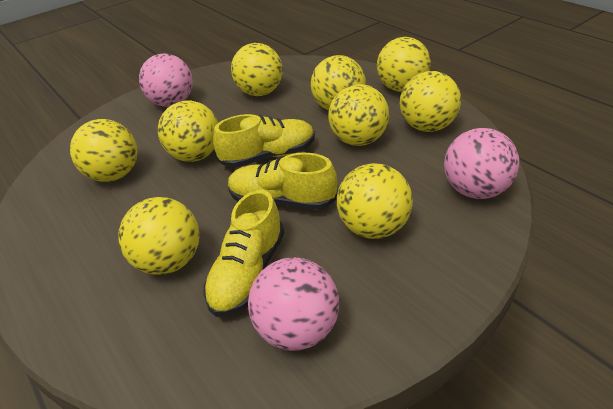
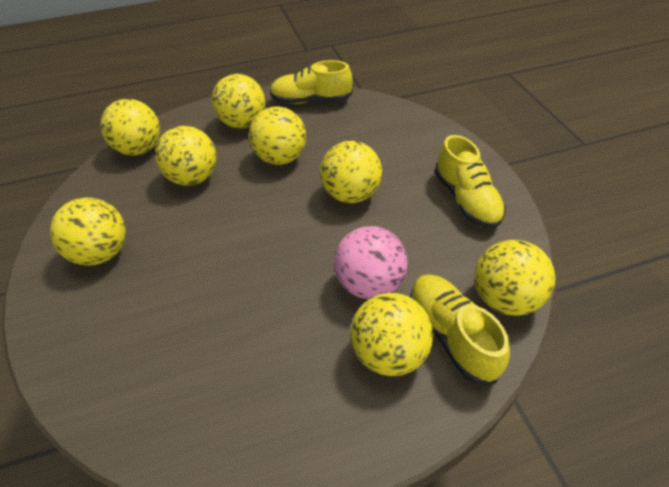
pink ball: [139,53,193,107] [248,257,339,351] [444,128,519,199] = 3 -> [334,226,408,299] = 1
yellow ball: [70,119,137,182] [118,197,200,275] [158,101,218,162] [231,43,283,96] [311,55,366,110] [328,84,389,146] [337,163,413,239] [377,37,431,92] [400,71,461,132] = 9 -> [50,198,126,265] [100,99,160,155] [155,126,217,186] [212,74,265,128] [249,106,306,165] [320,141,382,203] [350,293,433,376] [475,240,556,316] = 8

